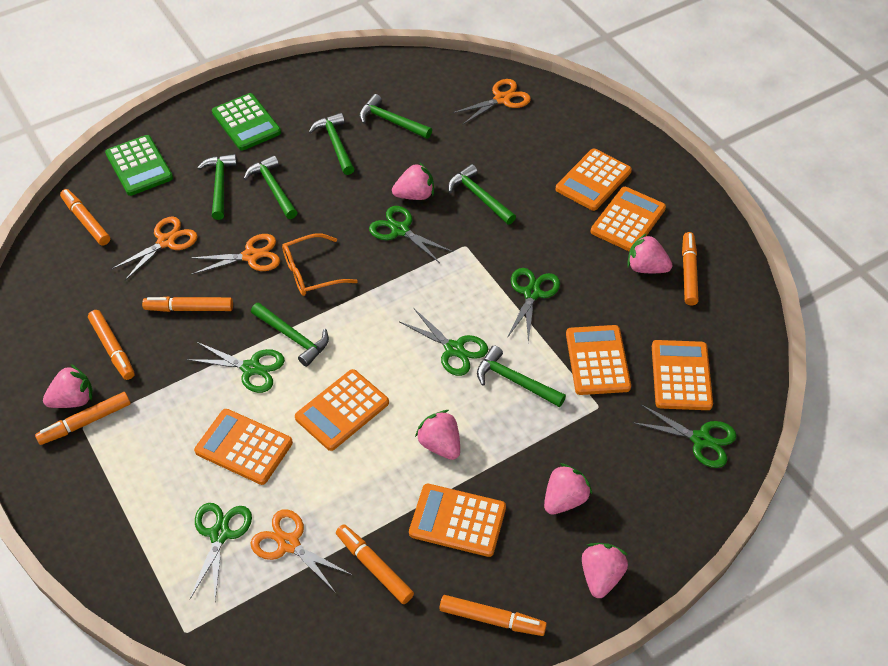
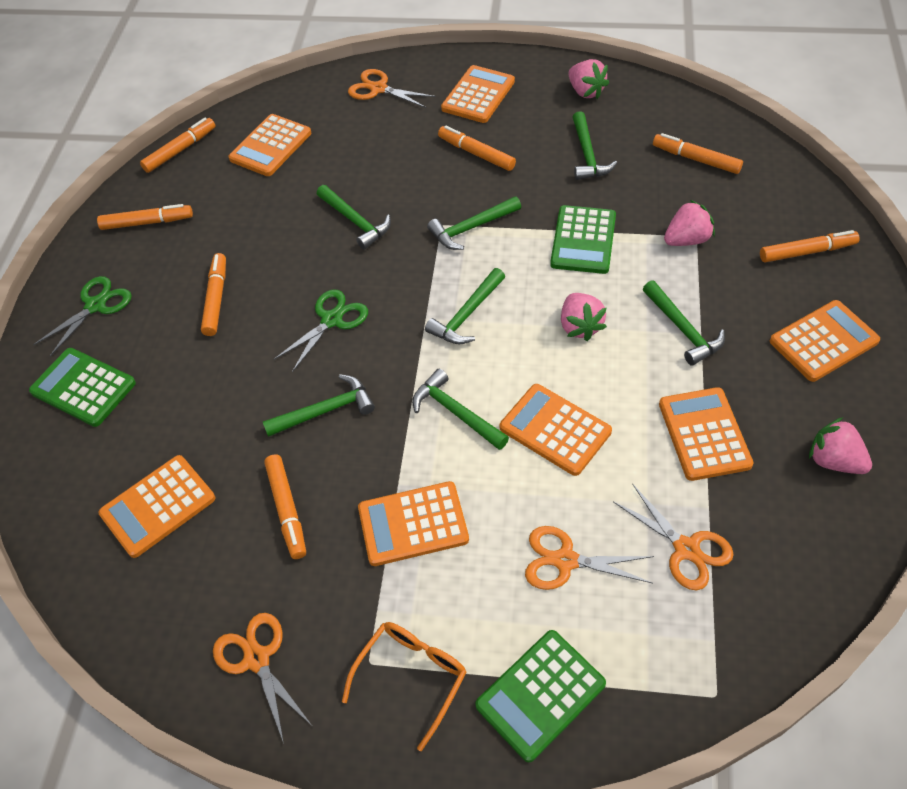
green calculator: [105,135,173,196] [212,93,281,151] = 2 -> [29,348,136,427] [475,630,606,762] [550,205,616,274] = 3
green scissors: [187,342,285,393] [190,503,252,601] [369,206,453,263] [400,309,488,376] [507,268,560,343] [634,405,737,468] = 6 -> [33,276,132,356] [273,289,368,372] = 2
pink strawberry: [43,364,92,408] [392,163,434,200] [415,410,460,460] [544,463,592,514] [582,543,628,598] [627,233,672,273] = 6 -> [561,293,607,341] [568,59,609,99] [664,200,715,246] [809,417,872,474] = 4

